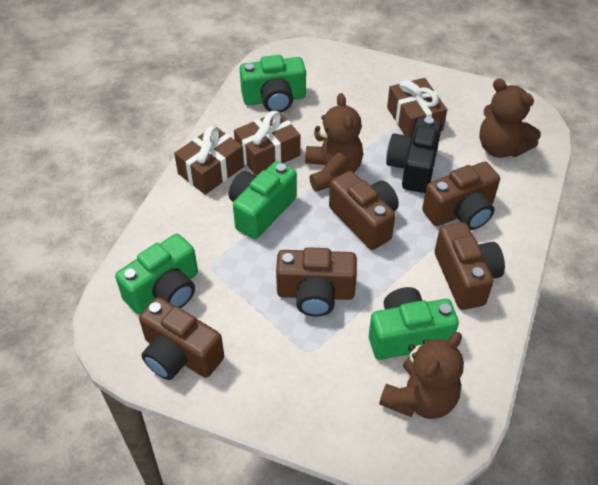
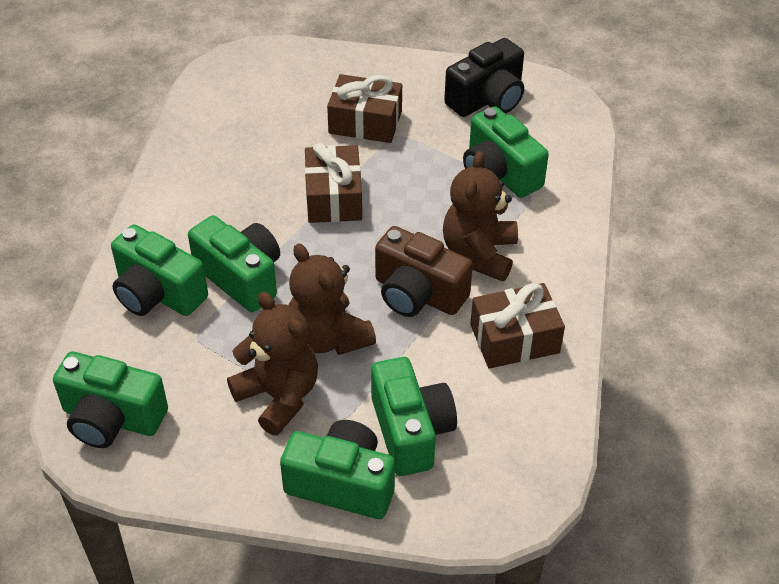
brown camera: [139,297,224,380] [276,247,357,317] [329,171,399,250] [422,162,500,230] [435,222,505,310] = 5 -> [375,226,473,317] = 1
green camera: [115,234,198,314] [229,161,297,239] [240,55,306,112] [369,287,459,360] = 4 -> [53,352,168,448] [111,225,208,316] [188,216,280,312] [280,420,395,519] [371,357,457,476] [463,106,549,198] = 6

